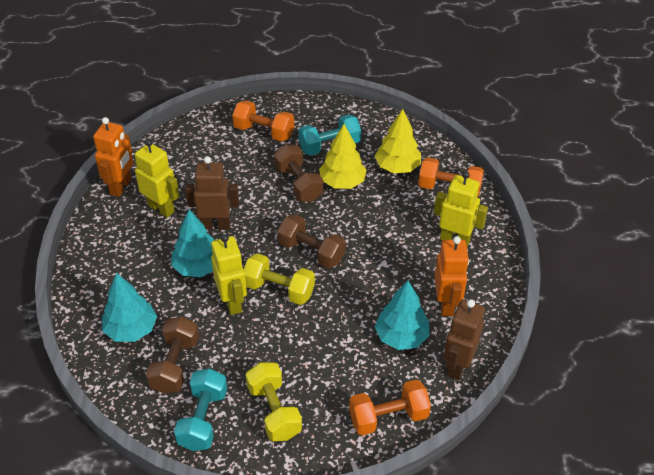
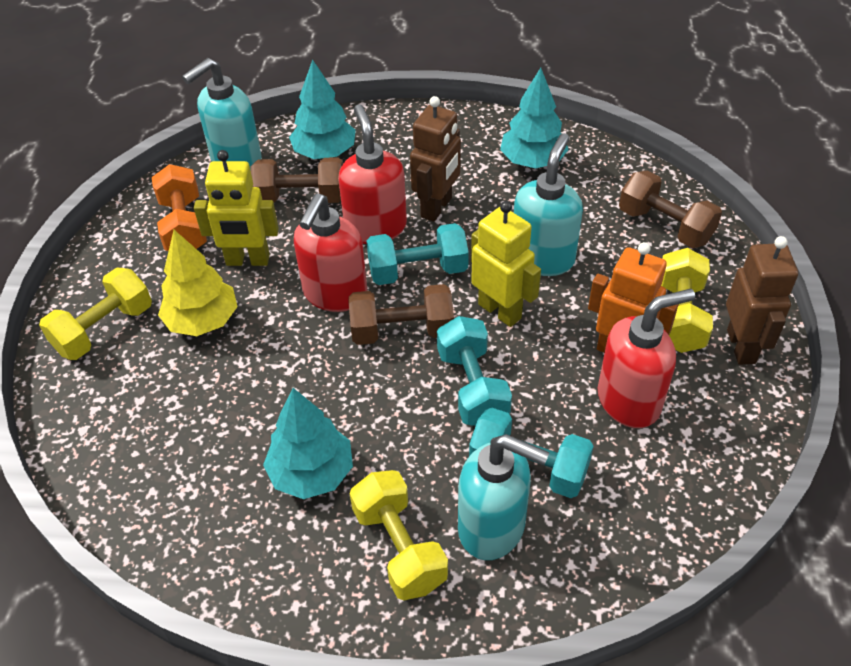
orange dumbbell: [232,100,294,142] [349,380,431,435] [418,157,484,197] = 3 -> [152,164,207,251] = 1
orange robot: [93,117,133,197] [435,236,469,316] = 2 -> [588,242,679,353] = 1
red soap dispenser: none = 0 -> [294,194,367,312] [338,104,407,244] [598,289,695,428] = 3
turquoise dumbbell: [174,368,227,451] [298,114,361,156] = 2 -> [366,223,469,285] [437,316,512,426] [469,408,594,498] = 3
turquoise soap dispenser: none = 0 -> [182,58,262,167] [458,434,550,560] [514,133,583,276] = 3
yellow dumbbell: [244,253,315,305] [246,362,302,441] = 2 -> [39,268,152,360] [350,470,448,600] [661,248,713,353] = 3
yellow robot: [135,139,179,218] [211,234,247,315] [434,171,488,247] = 3 -> [194,150,279,266] [471,201,541,327] = 2
yellow tree: [319,124,366,189] [375,109,421,173] = 2 -> [158,230,238,336] = 1

